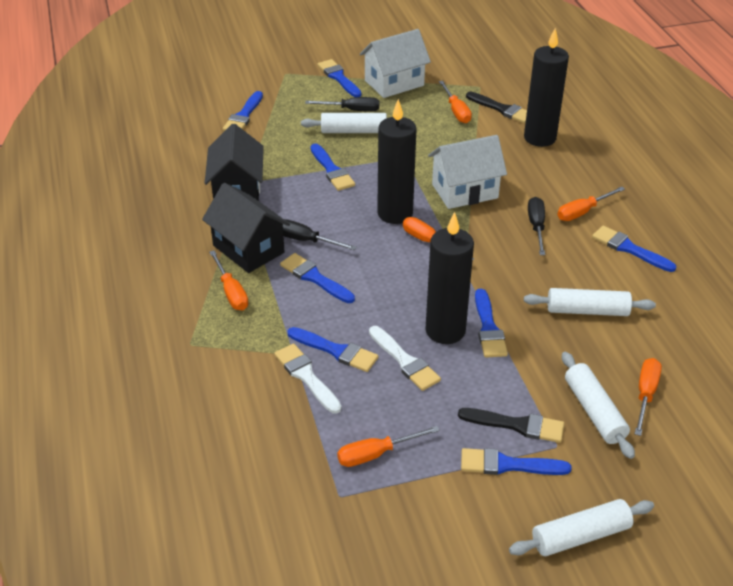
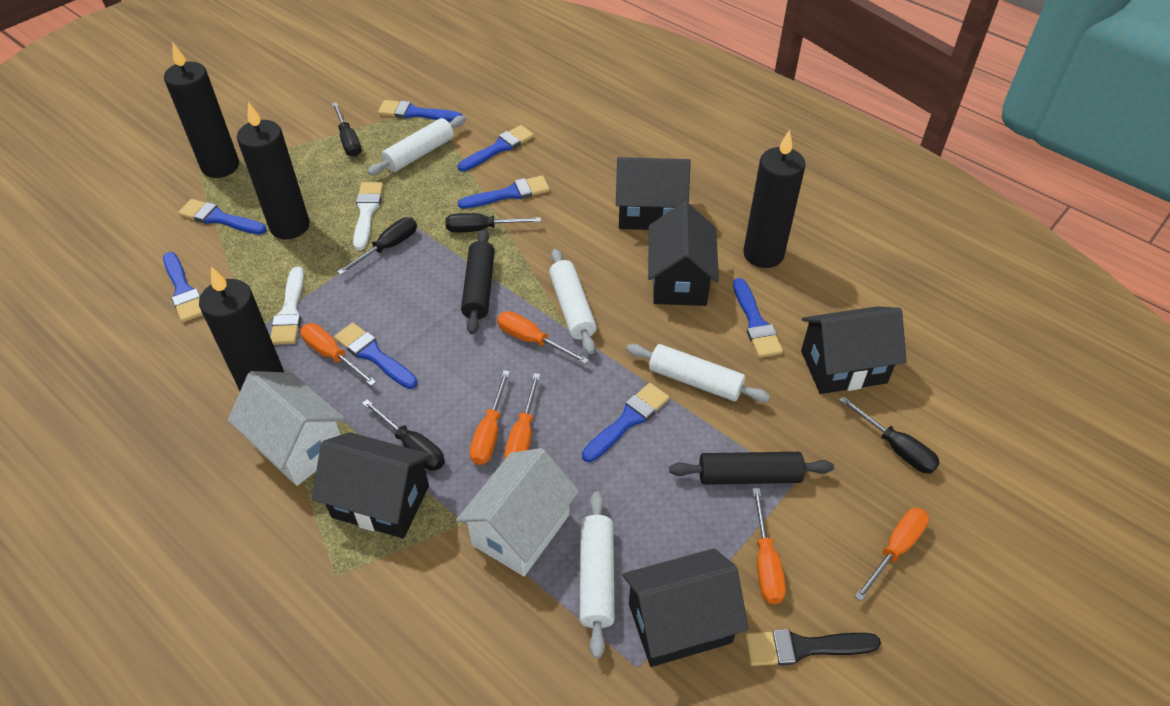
black brush: [458,408,564,443] [466,92,527,123] = 2 -> [745,629,881,666] = 1
black candle: [377,99,417,224] [425,212,474,344] [524,28,569,147] = 3 -> [164,43,239,178] [199,266,284,391] [237,102,310,239] [743,130,806,268] = 4
black house: [202,183,290,273] [205,124,264,201] = 2 -> [312,432,431,539] [616,157,691,230] [622,548,749,667] [648,202,719,306] [801,306,907,394] = 5
black rolling pin: none = 0 -> [461,229,495,334] [669,452,834,485] = 2
black screwdriver: [282,219,357,250] [305,97,379,112] [528,197,545,255] = 3 -> [332,102,362,157] [337,217,417,275] [362,399,445,471] [445,213,541,233] [839,396,940,474] = 5

